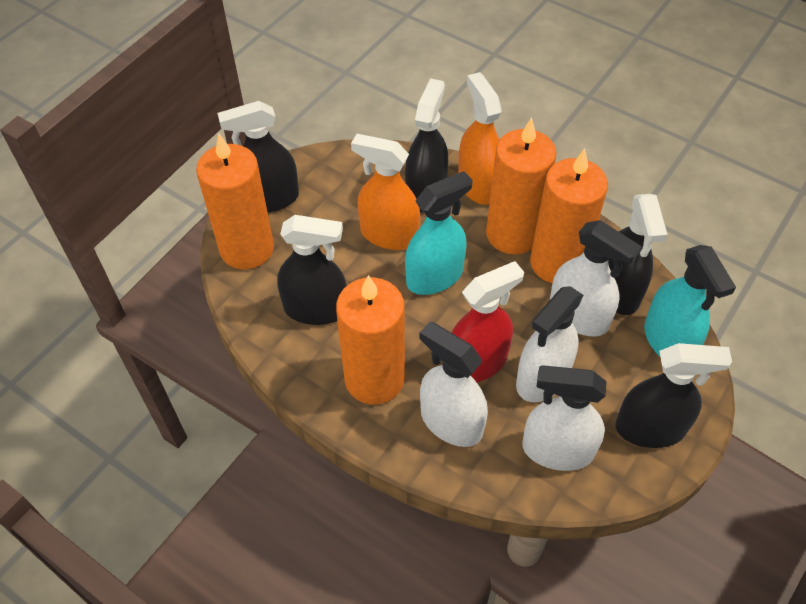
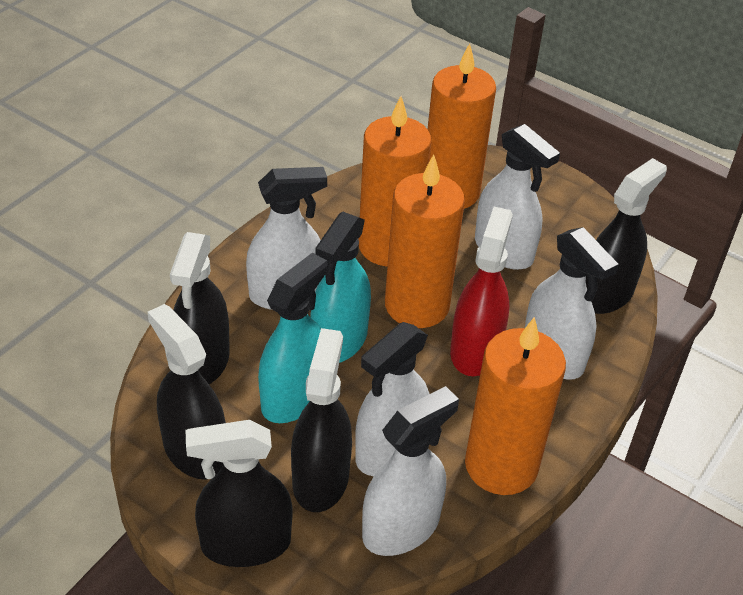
orange spray bottle: [351,134,420,250] [458,72,502,205] = 2 -> none = 0
white spray bottle: [419,322,488,447] [516,286,584,402] [522,365,606,471] [550,220,642,337] = 4 -> [246,167,327,310] [355,322,429,476] [362,386,459,556] [475,124,560,270] [525,227,619,380] = 5

